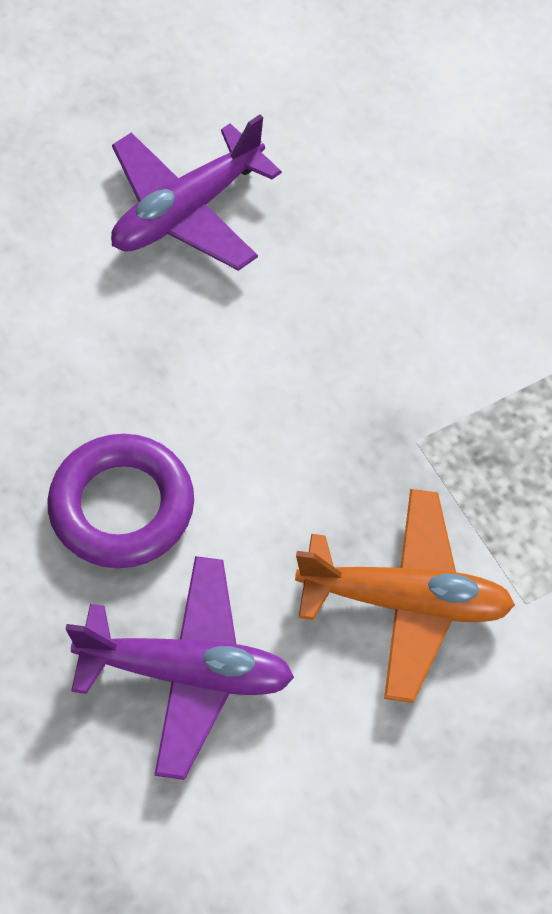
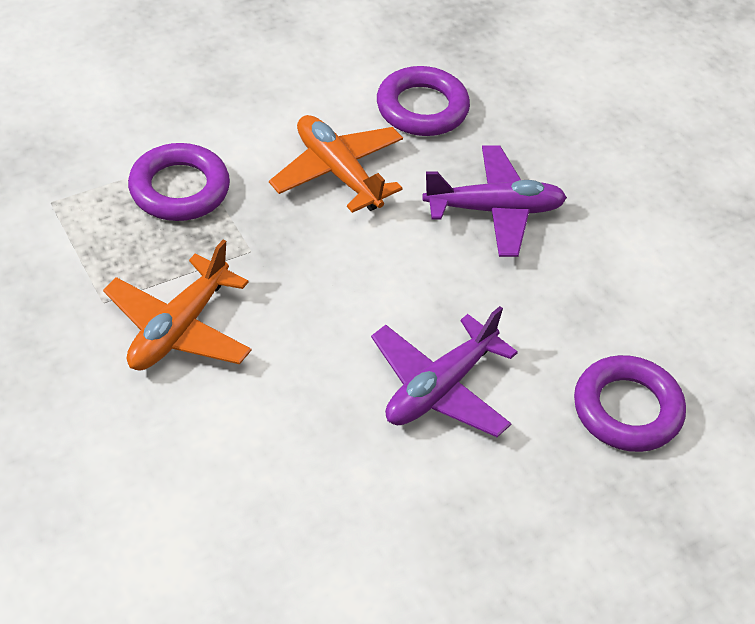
orange plane: [295,489,515,703] = 1 -> [103,240,252,371] [269,115,403,213] = 2
purple ring: [47,434,194,568] = 1 -> [128,143,230,221] [377,66,470,136] [574,355,686,452] = 3

